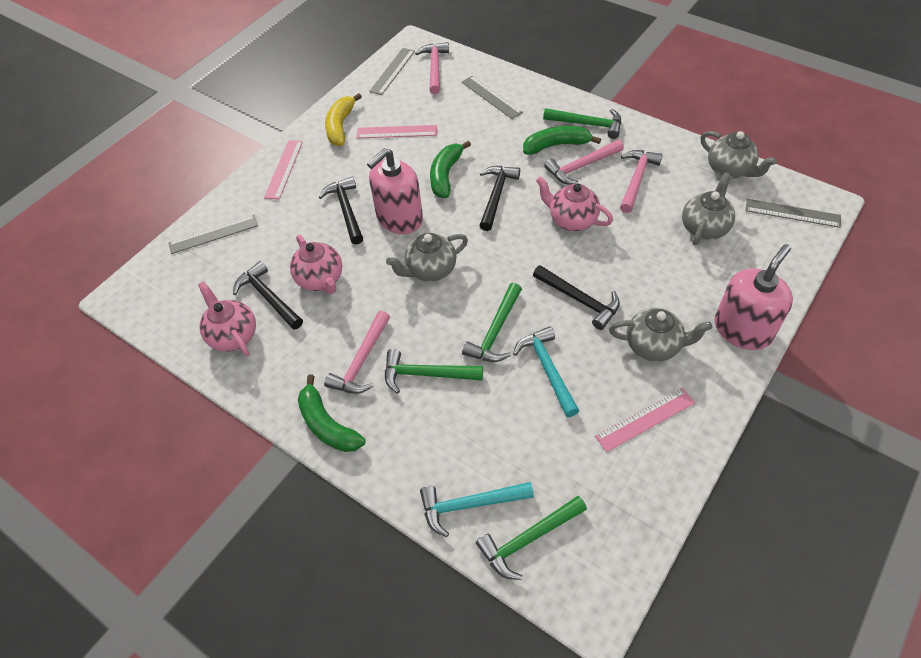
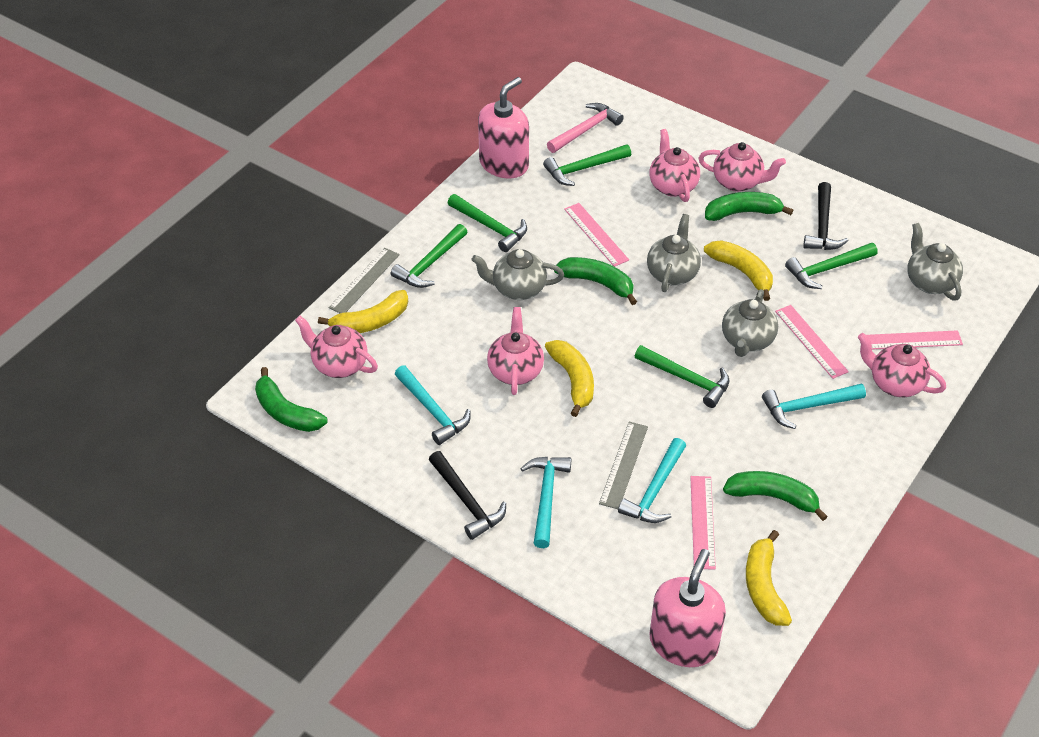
black hammer: [233,261,303,330] [319,176,363,244] [479,166,520,231] [533,265,620,330] = 4 -> [429,451,506,540] [803,182,849,250] = 2
green banana: [298,375,365,452] [430,141,471,198] [523,126,601,155] = 3 -> [255,367,327,432] [554,257,637,305] [705,192,793,221] [723,471,828,521] = 4
green hammer: [385,349,483,393] [462,283,522,362] [476,496,587,580] [543,108,621,139] = 4 -> [391,224,467,288] [448,194,527,252] [543,144,631,186] [635,345,729,408] [785,243,878,289] = 5
grey ruler: [168,215,258,254] [369,48,415,95] [462,76,523,119] [745,199,841,228] = 4 -> [329,248,400,313] [599,422,648,509] = 2
pink hammer: [324,311,390,394] [415,42,449,94] [544,140,624,185] [620,150,663,213] = 4 -> [547,103,624,153] = 1
pink ruler: [264,140,303,200] [357,125,437,139] [595,388,695,452] = 3 -> [564,203,629,267] [690,476,716,570] [775,305,849,379] [860,330,963,350] = 4
pink teapot: [198,281,256,356] [290,235,342,294] [536,176,613,231] = 3 -> [295,316,378,378] [487,307,544,395] [649,129,700,202] [698,142,786,192] [858,333,946,397] = 5
turquoise hammer: [420,482,534,537] [513,326,579,417] = 2 -> [395,365,471,445] [520,457,571,548] [618,438,686,523] [762,384,866,429] = 4
yellow banana: [325,93,362,146] = 1 -> [318,290,408,333] [545,340,594,417] [704,240,773,301] [746,530,792,626] = 4

